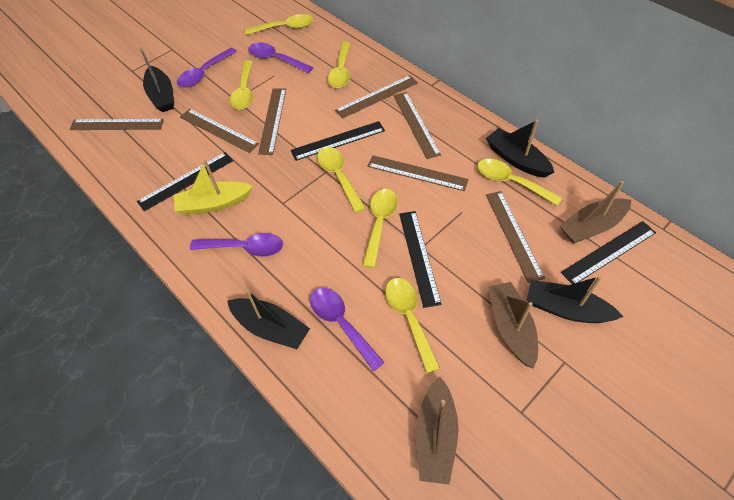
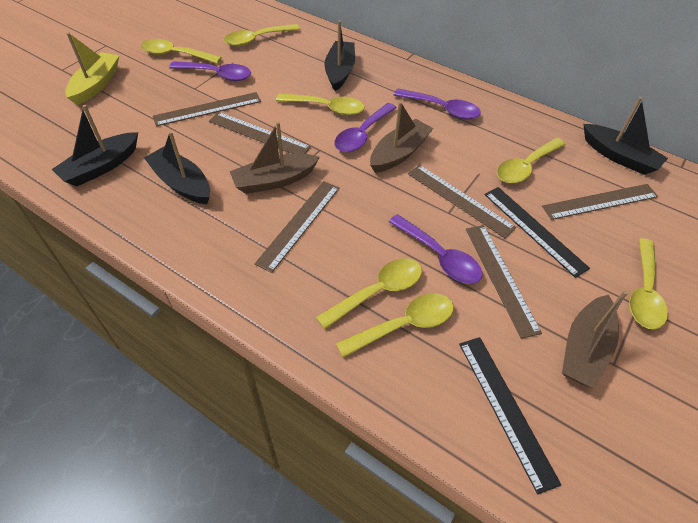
black ruler: [137,152,233,211] [291,121,385,161] [399,211,442,308] [561,221,656,284] = 4 -> [459,337,561,494] [484,187,590,278] = 2
brown ruler: [69,119,164,130] [180,109,259,153] [258,88,286,155] [335,75,418,119] [367,155,469,191] [394,92,441,159] [486,191,545,283] = 7 -> [153,92,261,126] [209,112,311,154] [255,181,339,273] [408,165,516,238] [466,225,542,339] [542,184,658,220] = 6

